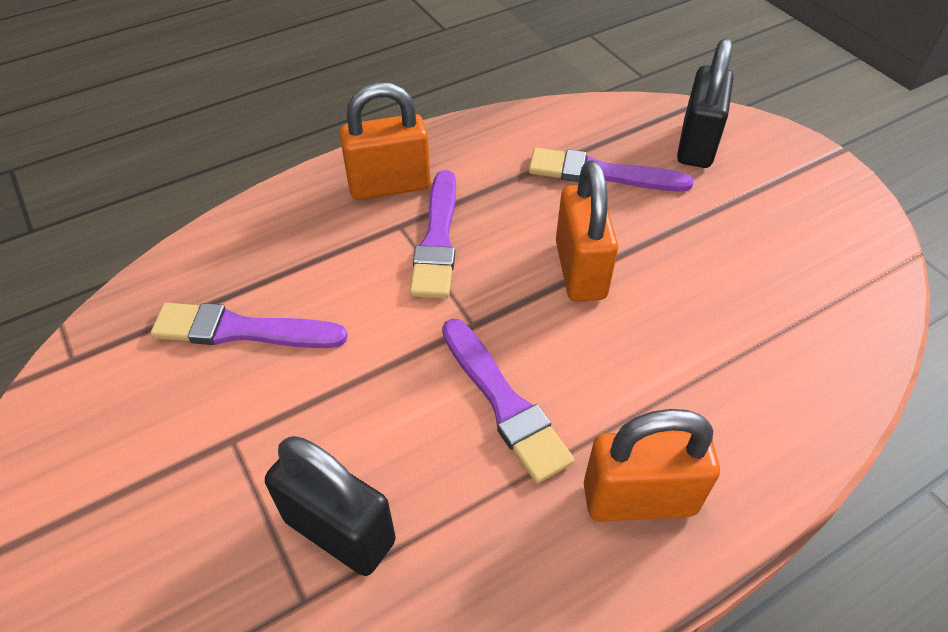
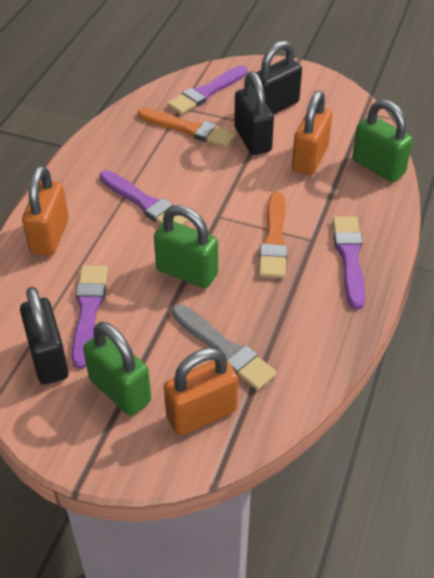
black padlock: [265,436,396,576] [677,38,733,168] = 2 -> [20,287,69,385] [234,71,274,155] [253,41,302,115] = 3
green padlock: none = 0 -> [83,322,151,416] [154,205,218,288] [352,99,413,182] = 3
grey brush: none = 0 -> [172,304,277,391] = 1
orange brush: none = 0 -> [137,108,235,147] [259,192,287,279] = 2

